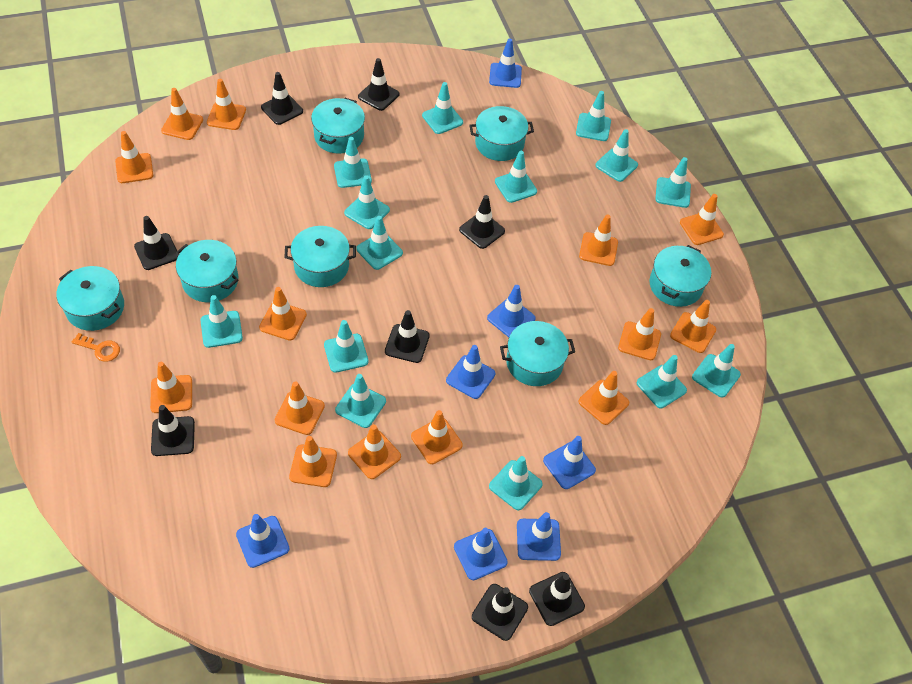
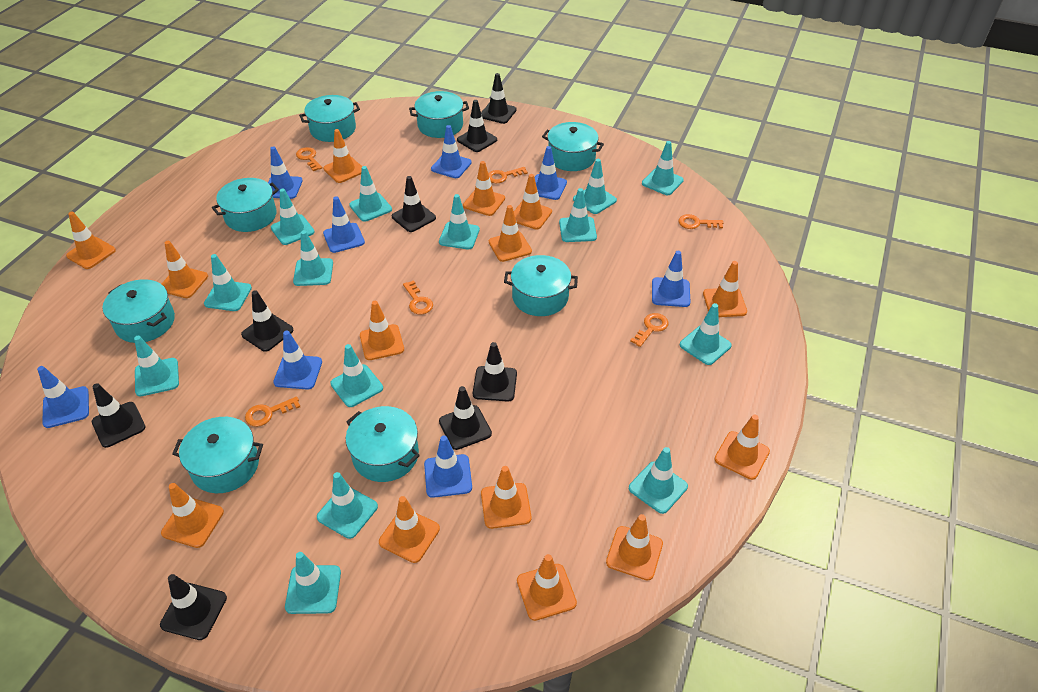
blue traffic cone: [236,514,290,568] [446,345,495,399] [454,528,508,580] [487,285,536,337] [489,38,522,88] [517,512,561,561] [543,436,596,489] = 7 -> [37,366,89,428] [268,146,303,199] [273,330,322,390] [323,196,365,253] [424,436,472,498] [431,125,472,178] [535,146,567,200] [652,251,690,307] = 8
orange key: [72,333,120,362] = 1 -> [245,396,300,427] [296,147,323,171] [403,280,433,314] [488,167,528,183] [630,313,669,347] [678,214,723,229] = 6
turquoise pot: [56,266,124,331] [176,240,238,302] [284,226,356,287] [311,98,365,154] [469,106,534,161] [500,321,575,386] [649,245,711,307] = 7 -> [103,279,175,343] [172,417,263,493] [212,178,279,232] [299,95,360,142] [346,406,420,482] [409,91,469,138] [504,255,578,316] [542,122,604,171] = 8

